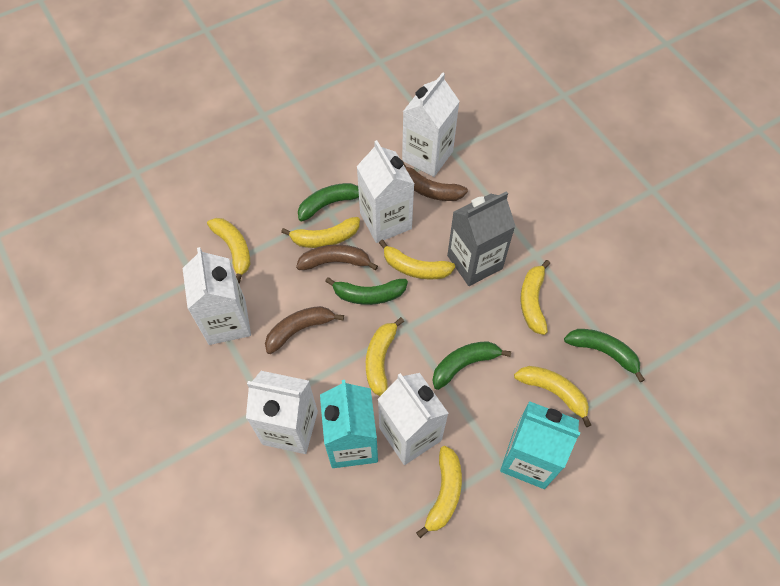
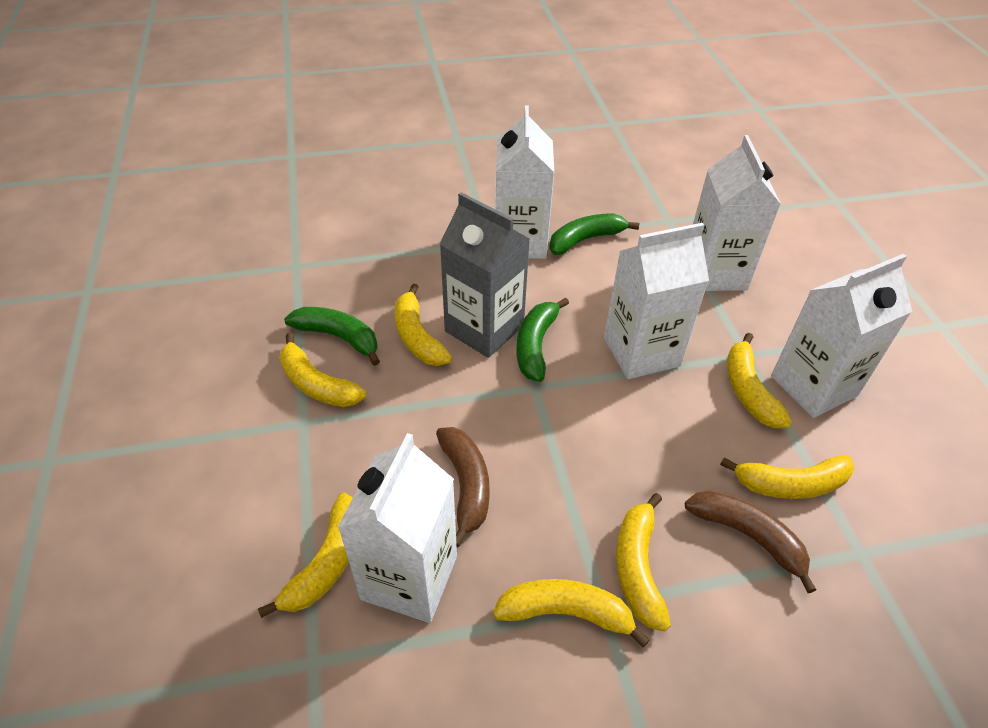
brown banana: [265,306,344,354] [296,245,378,270] [403,162,468,201] = 3 -> [436,427,490,547] [685,490,816,593] = 2
green banana: [298,183,359,221] [325,277,408,305] [432,341,511,390] [564,329,645,382] = 4 -> [284,307,380,366] [517,297,569,382] [549,213,639,255] = 3
turquoise carton: [320,380,378,468] [500,401,581,489] = 2 -> none = 0

